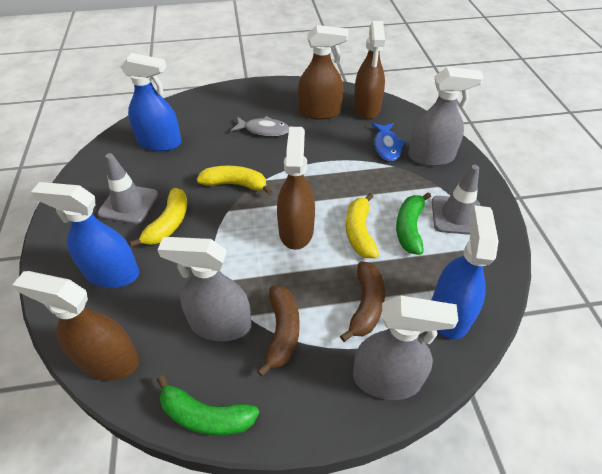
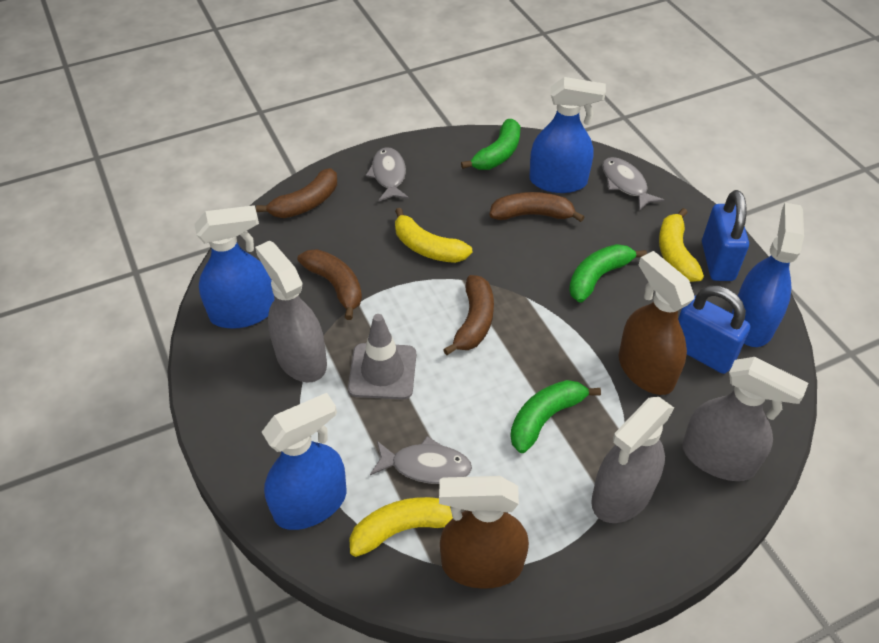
blue fish: [372,123,406,161] = 1 -> none = 0
blue padlock: none = 0 -> [678,286,750,374] [702,190,749,281] = 2
blue spray bottle: [31,182,139,288] [121,53,182,151] [432,205,499,339] = 3 -> [194,205,275,329] [262,393,346,530] [529,77,606,193] [732,203,804,347] = 4
brown banana: [257,286,300,377] [340,261,385,342] = 2 -> [256,168,337,218] [297,249,362,320] [443,275,494,355] [489,192,584,222] = 4
brown spray bottle: [12,271,139,381] [277,127,315,250] [298,25,348,120] [354,21,385,119] = 4 -> [439,476,529,589] [619,251,695,395] = 2
green banana: [157,375,259,436] [396,192,431,255] = 2 -> [461,119,520,170] [510,380,601,453] [569,244,647,303] = 3
grey fish: [231,116,289,136] = 1 -> [366,147,409,201] [370,436,472,484] [602,157,664,211] = 3
grey traffic cone: [98,153,158,224] [432,165,480,235] = 2 -> [348,314,416,400] = 1

